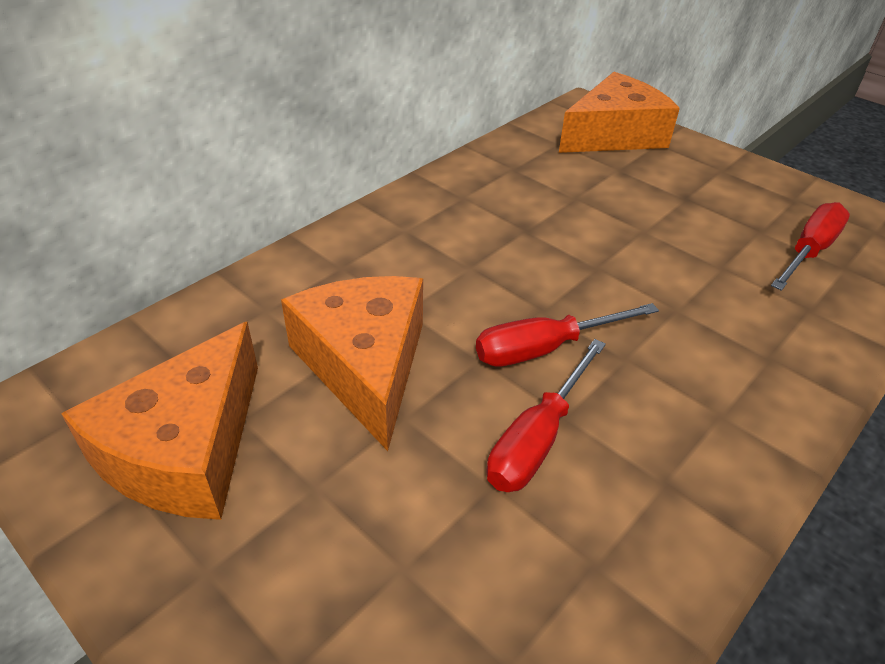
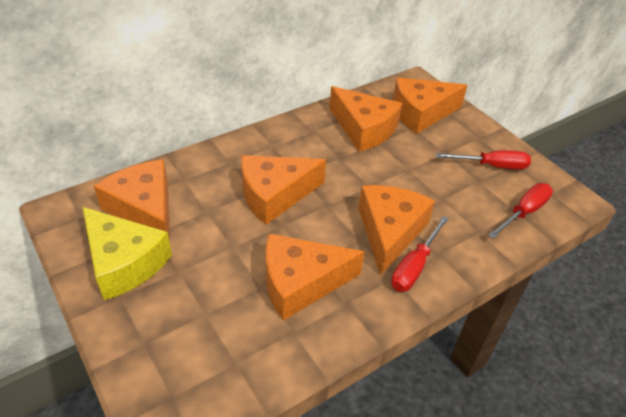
orange cheese: [61,322,258,520] [281,276,423,451] [559,72,680,153] = 3 -> [94,160,170,242] [241,155,326,225] [266,233,364,321] [329,86,402,152] [359,185,435,275] [393,77,468,134] = 6
yellow cheese: none = 0 -> [83,207,172,300] = 1

